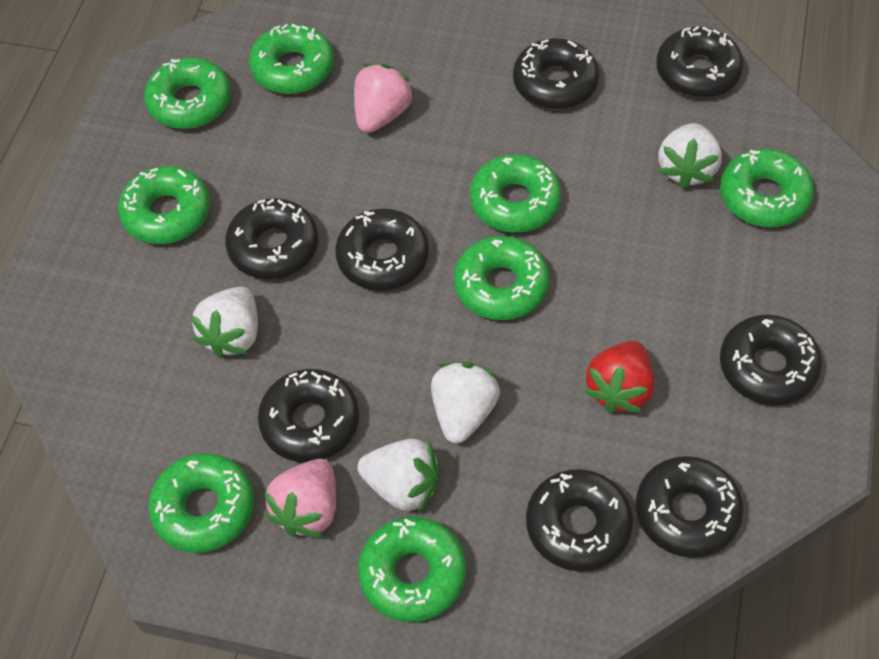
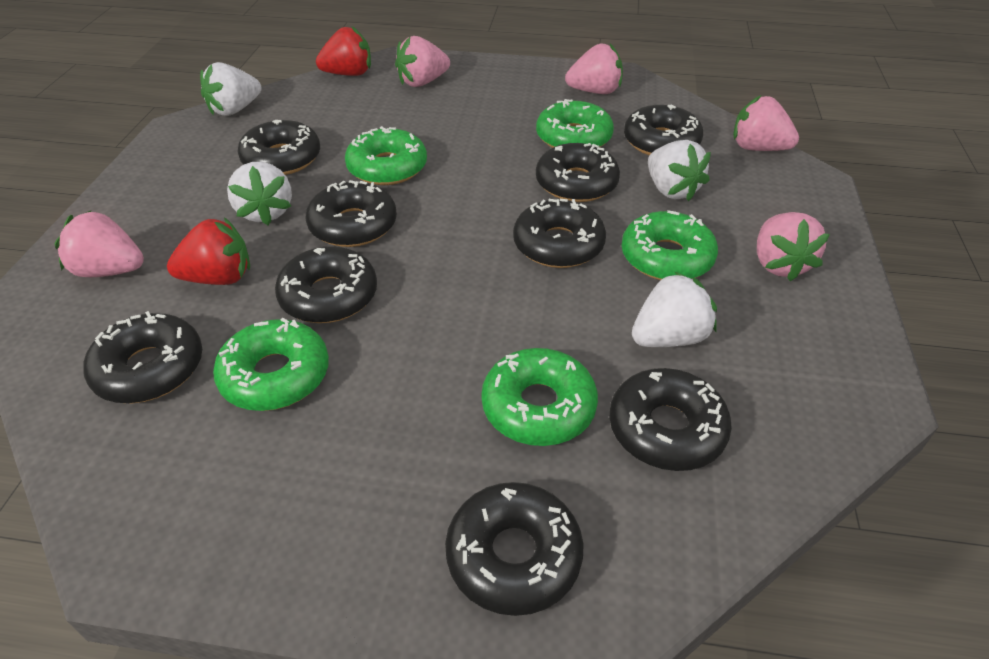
black donut: [225,198,319,279] [258,369,359,462] [335,208,429,291] [513,38,599,109] [526,469,633,571] [636,456,743,558] [656,26,744,98] [720,315,822,405] = 8 -> [83,311,202,403] [238,120,320,175] [275,246,377,323] [306,180,397,247] [445,482,584,616] [513,199,606,268] [536,143,620,202] [609,368,732,471] [624,105,703,156] = 9
green donut: [118,166,210,244] [144,57,231,129] [148,453,254,553] [249,24,334,94] [358,517,466,622] [454,236,549,320] [470,154,562,233] [720,149,814,227] = 8 -> [213,318,329,411] [345,126,427,185] [481,348,598,446] [536,99,614,148] [621,210,718,280] = 5
pink strawberry: [264,459,336,537] [354,64,414,133] = 2 -> [55,211,144,277] [395,36,450,87] [565,44,623,94] [733,95,799,151] [757,212,830,282] = 5
red strawberry: [584,341,655,414] = 1 -> [167,217,250,285] [316,26,371,76] = 2

